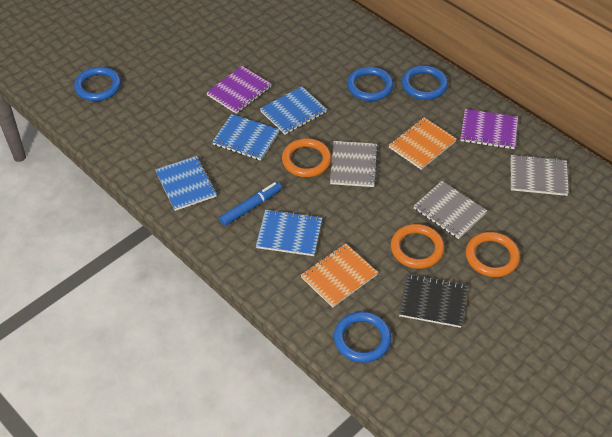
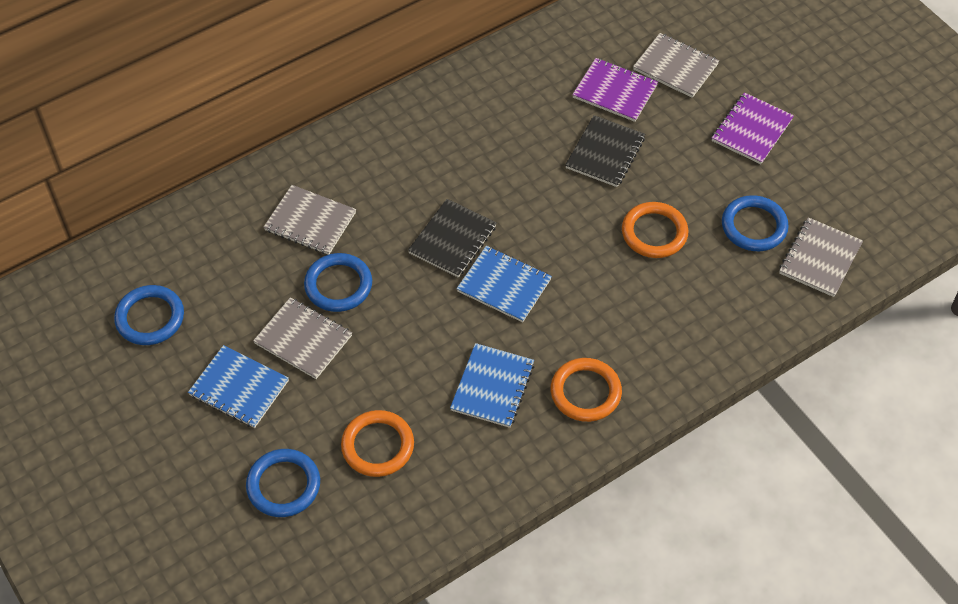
black notebook: [399,274,468,328] = 1 -> [408,199,497,277] [565,115,645,187] = 2
blue marker: [219,182,282,226] = 1 -> none = 0
blue notebook: [155,156,217,211] [212,114,280,161] [256,209,322,256] [260,86,327,135] = 4 -> [188,345,289,428] [450,343,534,428] [456,246,552,322] = 3
grey notebook: [330,141,378,187] [414,181,487,239] [511,154,569,196] = 3 -> [253,297,352,379] [264,185,356,255] [633,33,719,98] [779,217,863,297] = 4
orange notebook: [301,243,378,308] [389,118,457,170] = 2 -> none = 0

